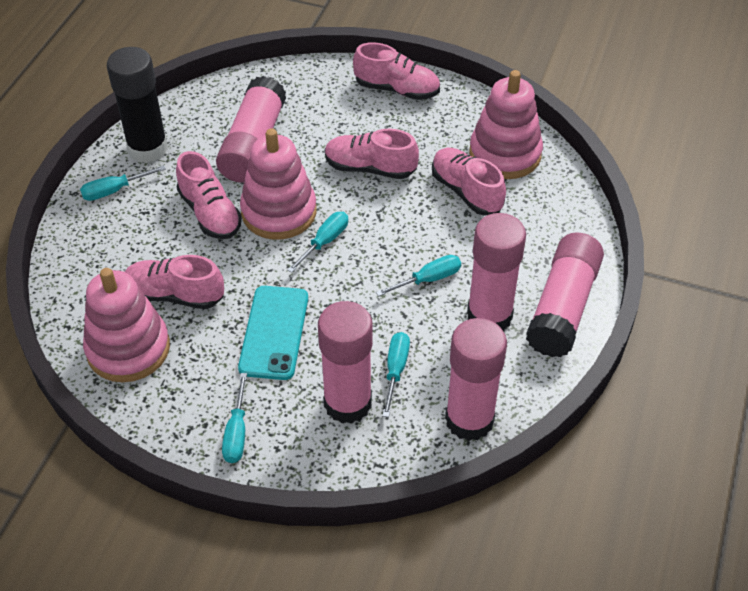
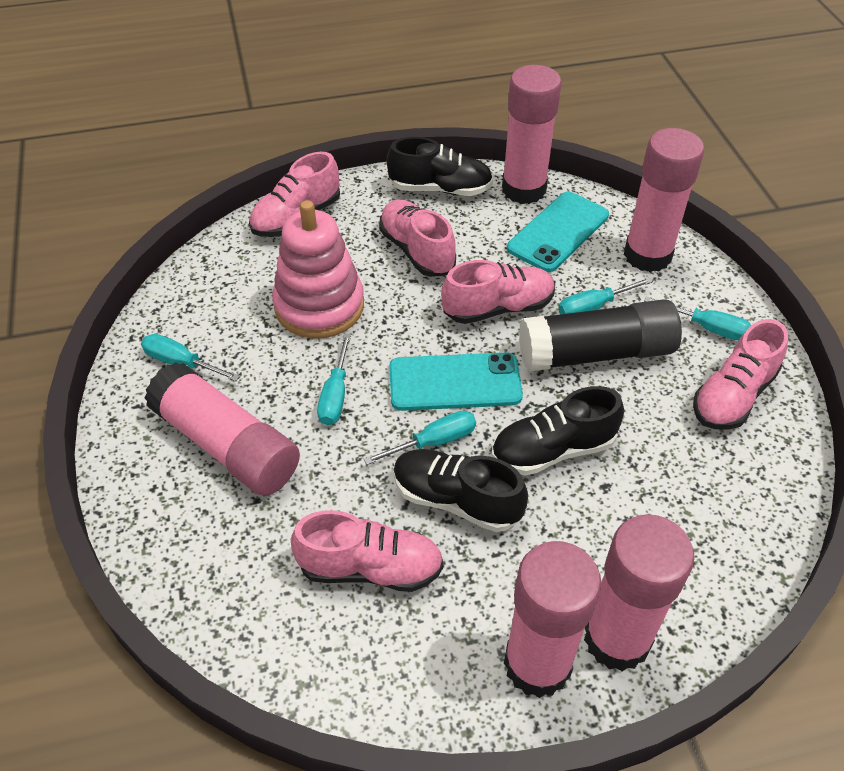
black shoe: none = 0 -> [387,137,493,196] [393,449,528,532] [492,386,624,476] = 3
pink stacking toy: [83,268,170,382] [240,128,317,240] [469,70,543,179] = 3 -> [272,200,364,338] = 1
turquoise phone: [238,286,308,380] = 1 -> [389,352,523,411] [507,192,609,272] = 2

